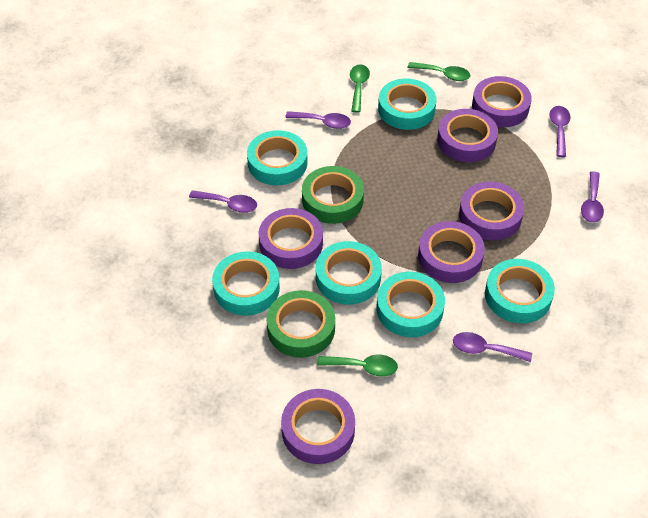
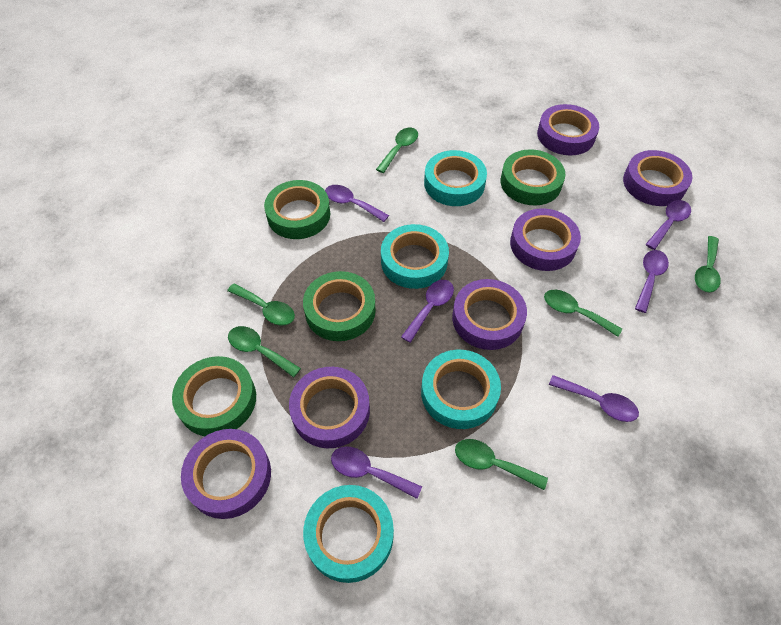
green spoon: [317,355,398,376] [350,64,370,113] [407,62,470,81] = 3 -> [227,283,295,326] [228,326,301,378] [376,127,418,173] [455,439,548,490] [544,290,622,337] [695,236,721,292] = 6
green tape: [266,290,335,358] [302,166,364,224] = 2 -> [172,356,256,436] [264,180,330,239] [303,271,376,341] [500,149,566,206] = 4
purple spoon: [189,190,257,213] [285,111,351,129] [453,332,532,362] [549,106,570,157] [581,171,604,223] = 5 -> [325,185,389,222] [331,446,422,499] [401,280,454,343] [549,375,639,422] [635,250,669,313] [645,200,691,250] = 6
turquoise tape: [212,251,280,316] [247,130,308,185] [316,241,382,305] [376,272,445,337] [378,79,436,130] [485,259,555,323] = 6 -> [303,485,394,583] [381,224,449,289] [421,350,501,429] [424,150,487,206] = 4

